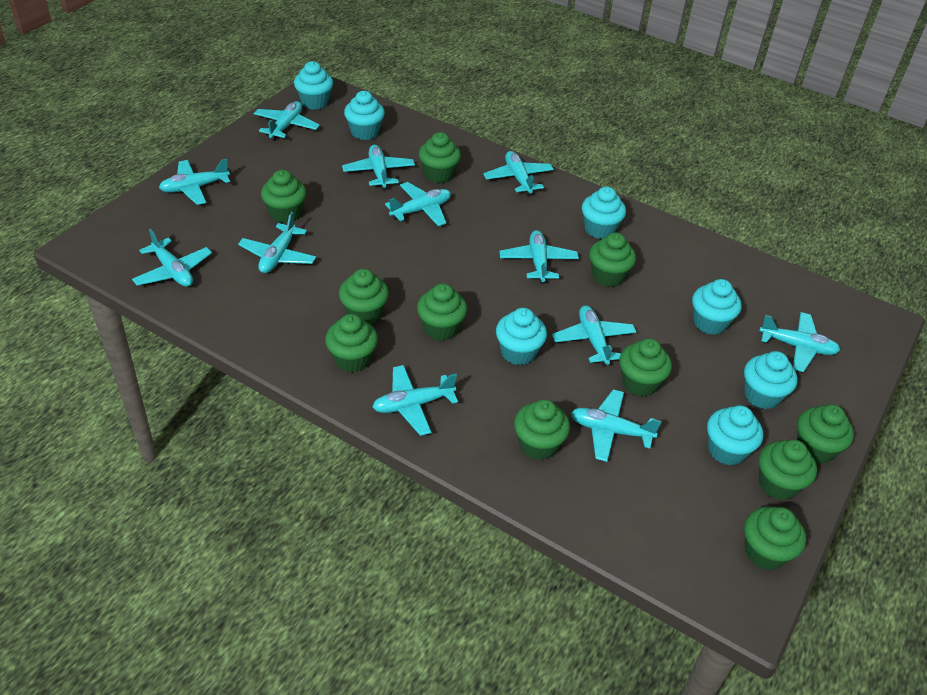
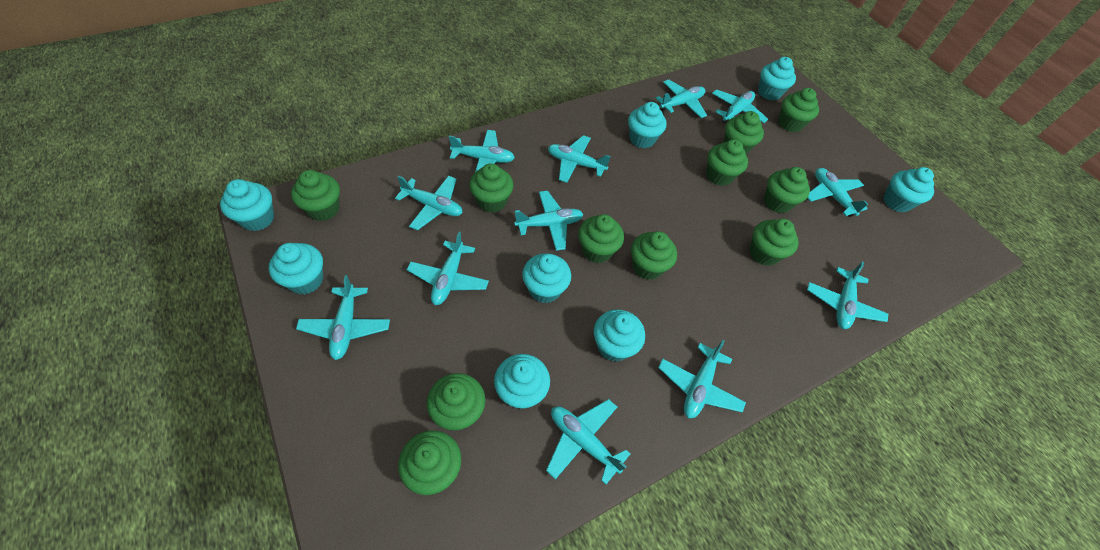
turquoise cupcake: [294,61,333,110] [344,91,385,140] [496,308,547,365] [582,187,626,239] [692,279,742,335] [707,405,763,465] [744,351,798,409] = 7 -> [220,179,274,231] [269,243,323,295] [494,354,550,409] [522,253,571,303] [594,309,645,362] [628,102,667,148] [758,57,796,101] [883,167,934,212] = 8

